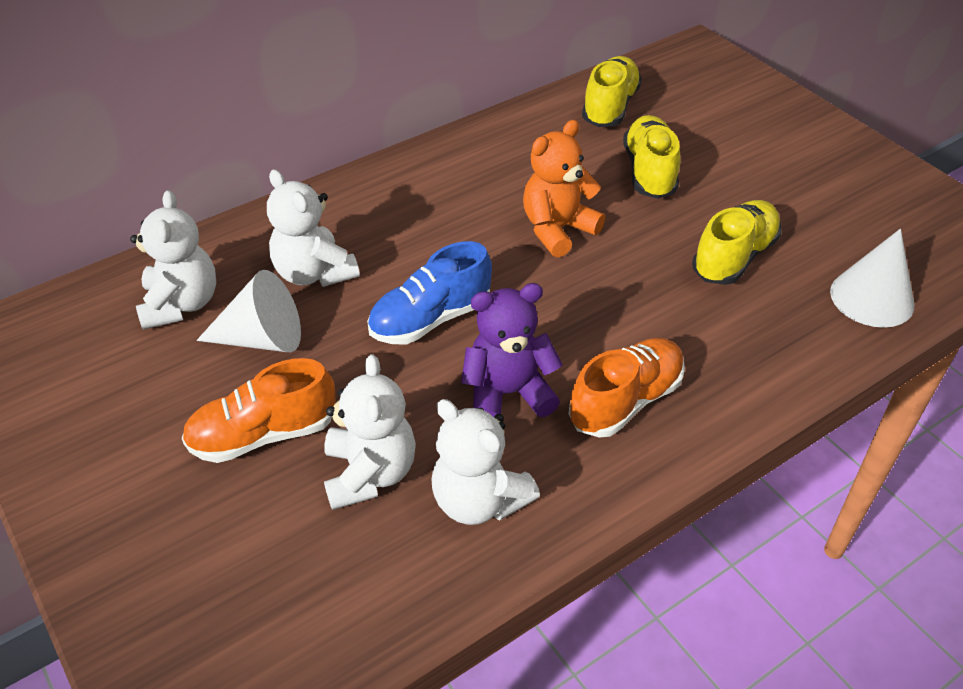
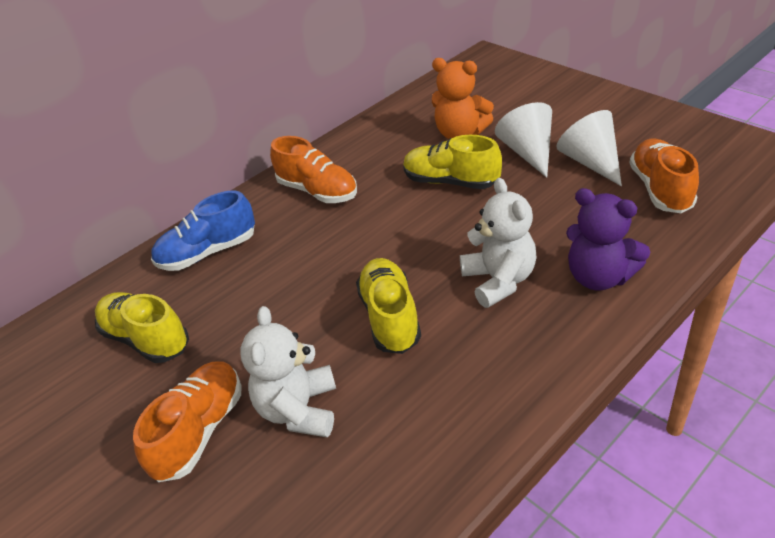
orange shoe: [182,358,336,463] [569,338,685,438] = 2 -> [133,362,241,482] [270,136,357,203] [629,139,699,213] = 3
white teddy bear: [130,190,216,330] [267,169,359,287] [324,354,416,510] [431,399,540,525] = 4 -> [241,306,336,437] [460,178,537,308] = 2

